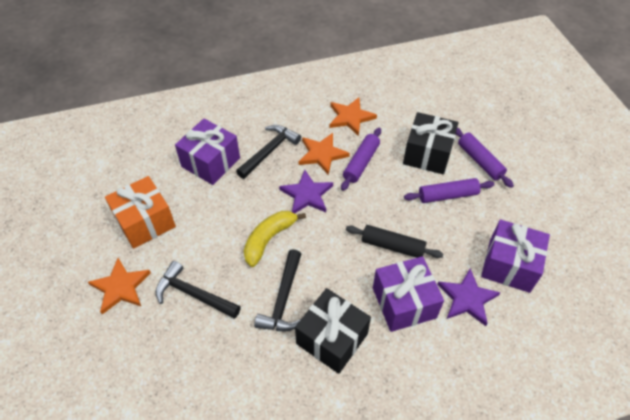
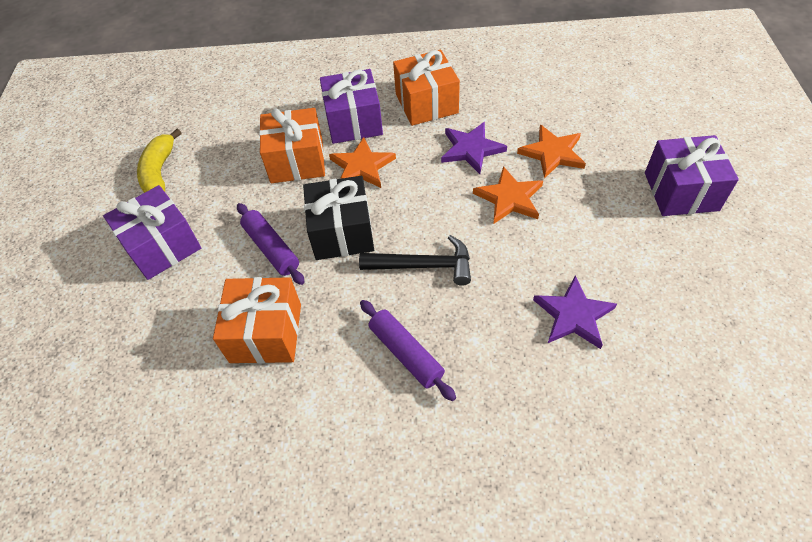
black gift: [295,288,371,374] [403,112,458,174] = 2 -> [303,176,374,260] = 1
black hammer: [156,261,241,319] [236,125,301,179] [254,249,301,331] = 3 -> [359,235,471,286] = 1
black rolling pin: [346,225,443,258] = 1 -> none = 0
orange gift: [105,176,176,249] = 1 -> [213,277,301,364] [259,108,325,183] [393,50,460,126] = 3
purple rolling pin: [341,128,381,191] [404,178,495,203] [455,128,514,188] = 3 -> [237,203,305,285] [360,300,456,401] = 2

